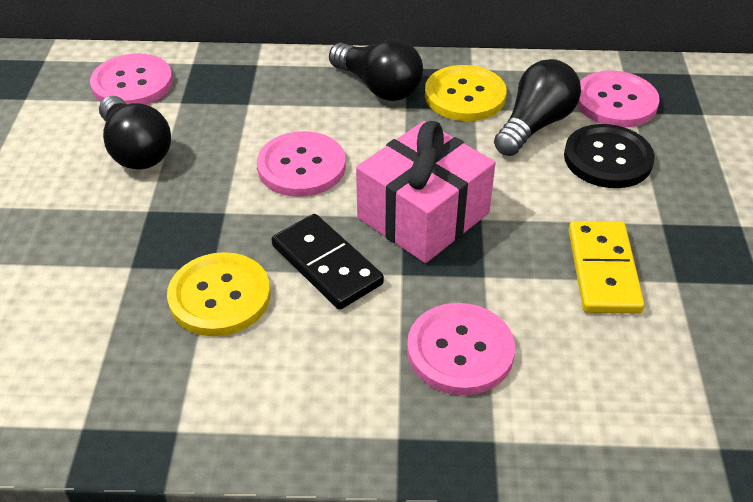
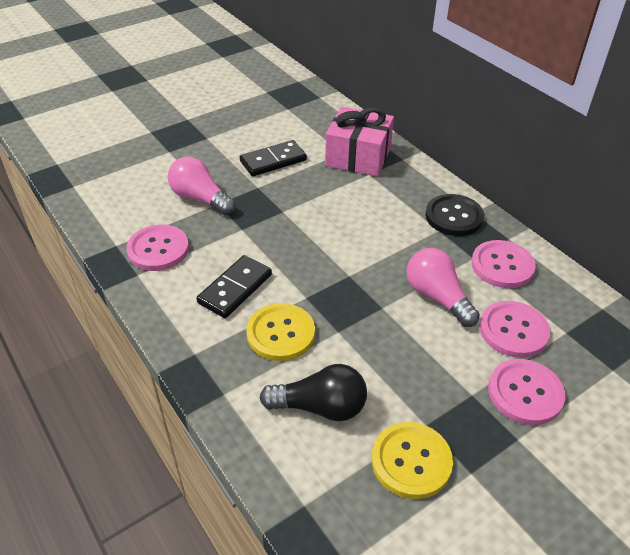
black domino: [271,214,384,310] = 1 -> [196,255,272,318] [240,140,307,176] = 2
black light bulb: [99,96,171,170] [329,39,423,101] [494,59,581,156] = 3 -> [260,364,367,421] = 1
pink light bulb: none = 0 -> [168,157,235,215] [407,248,480,327] = 2
yellow domino: [569,221,645,313] = 1 -> none = 0

